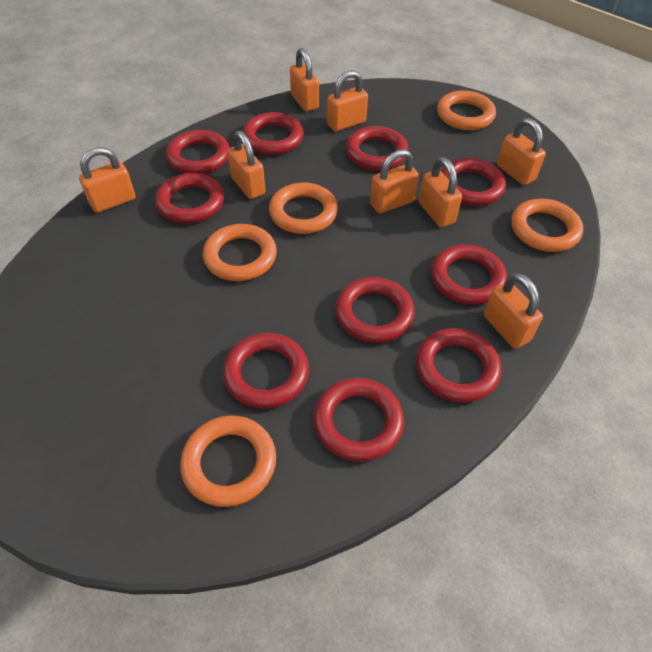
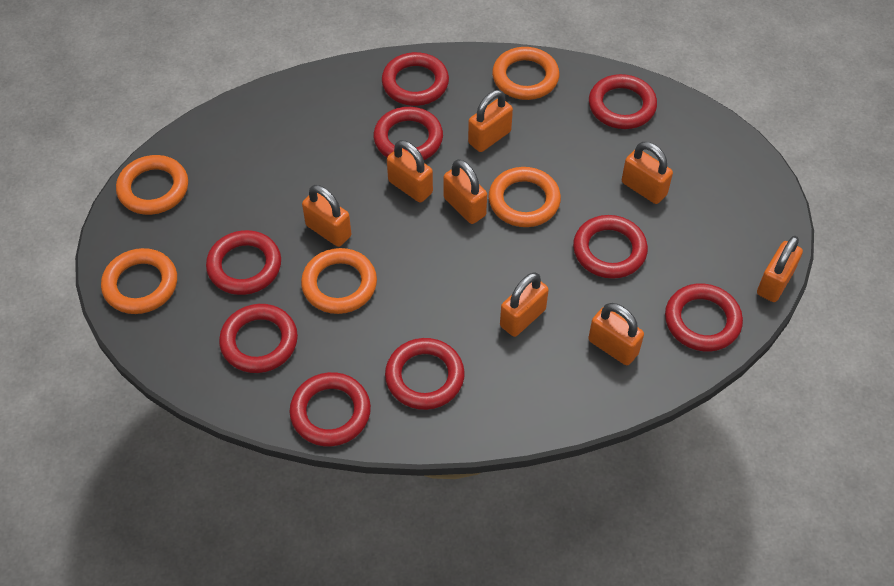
red ring: [155,173,224,223] [166,130,230,174] [223,333,309,408] [243,112,303,155] [313,378,404,462] [335,277,415,343] [346,126,408,170] [416,328,501,403] [431,244,507,305] [441,158,506,206] = 10 -> [206,230,281,295] [219,304,298,373] [289,372,371,447] [373,107,443,160] [382,52,449,106] [385,338,465,410] [573,215,648,279] [589,74,657,129] [665,284,743,351] = 9

